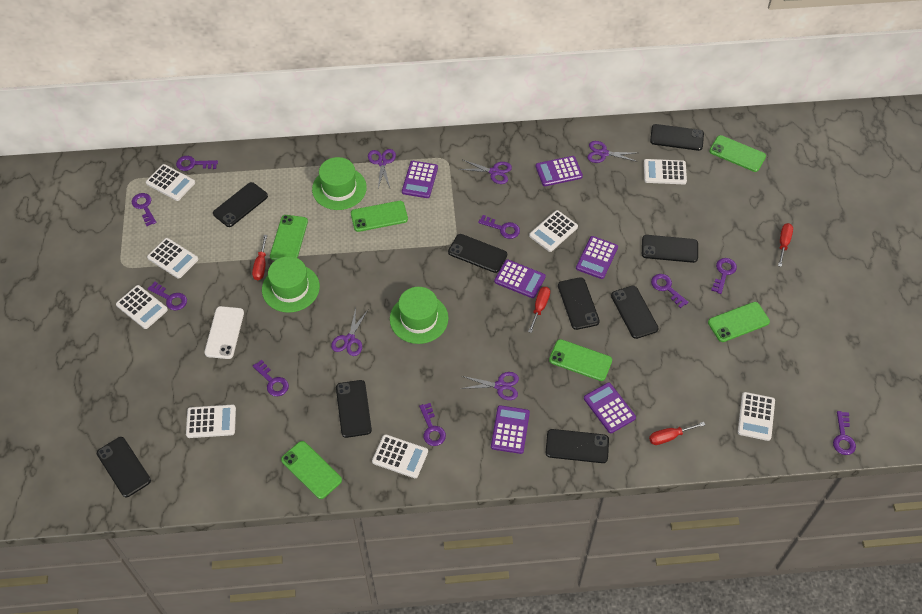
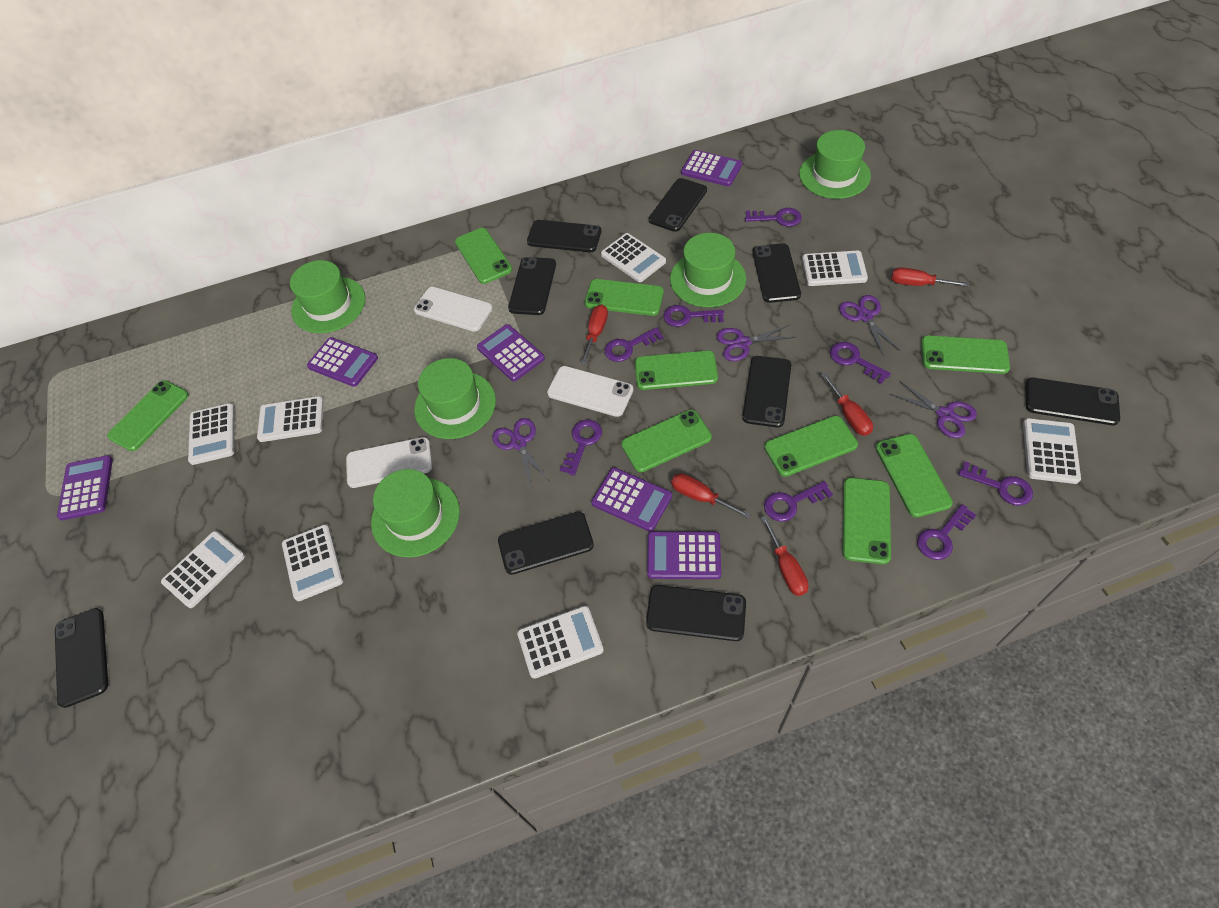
green hat: [262,256,320,313] [312,157,367,210] [390,287,448,344] = 3 -> [290,260,366,333] [371,469,460,557] [414,358,496,439] [670,233,746,307] [799,130,871,199] = 5
green phone: [270,215,308,261] [281,441,342,499] [351,201,408,232] [549,339,612,381] [708,302,770,342] [709,135,766,172] = 6 -> [107,380,189,451] [455,228,512,284] [585,279,664,316] [621,410,712,472] [635,350,718,390] [764,416,858,477] [842,478,891,564] [875,434,953,517] [921,335,1010,374] = 9
purple key: [132,193,156,226] [148,282,187,310] [176,156,218,171] [253,360,289,396] [419,403,446,446] [478,215,520,239] [651,274,689,308] [711,258,737,294] [833,411,856,455] = 9 -> [560,420,602,476] [604,327,663,362] [663,305,724,327] [745,208,802,227] [764,481,833,522] [830,342,891,384] [917,504,976,560] [958,461,1033,506] = 8
purple scissors: [331,308,368,356] [368,149,396,188] [459,160,512,184] [460,372,519,400] [587,141,638,163] = 5 -> [492,418,549,487] [716,325,796,361] [839,295,900,354] [889,380,977,438] = 4
red screwdriver: [252,235,267,280] [528,287,550,333] [649,422,705,445] [778,223,793,267] = 4 -> [581,304,608,365] [671,473,751,518] [761,515,809,596] [821,373,873,436] [891,267,969,287] = 5
white phone: [204,306,244,359] = 1 -> [346,437,432,488] [414,287,493,332] [547,366,633,417] = 3

